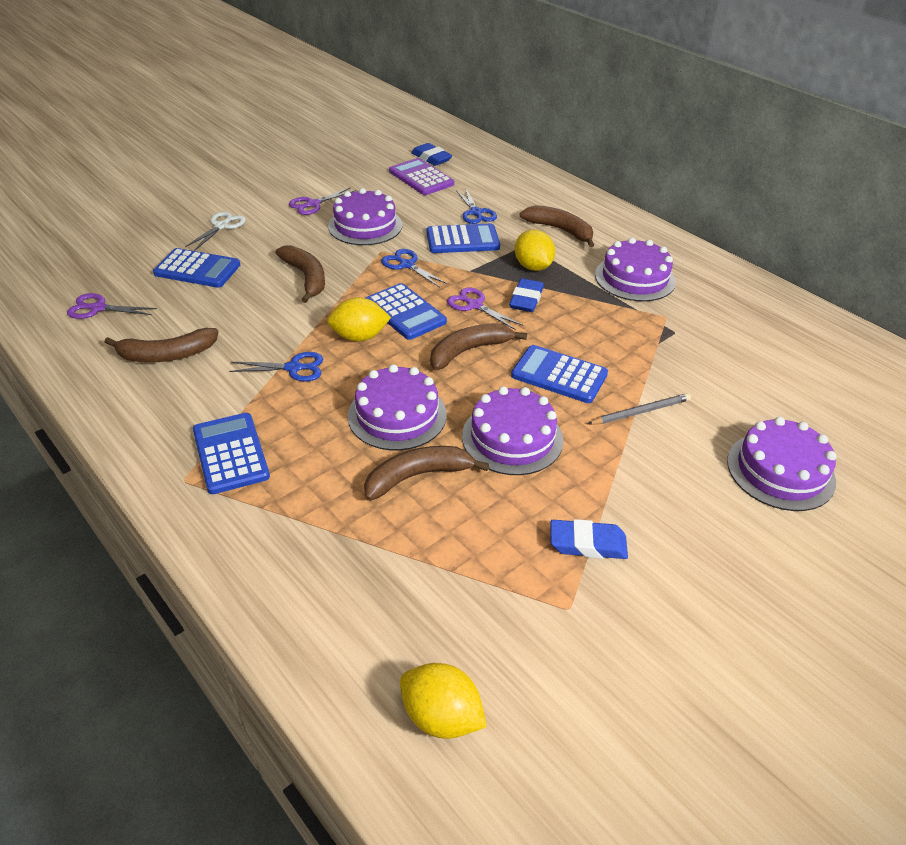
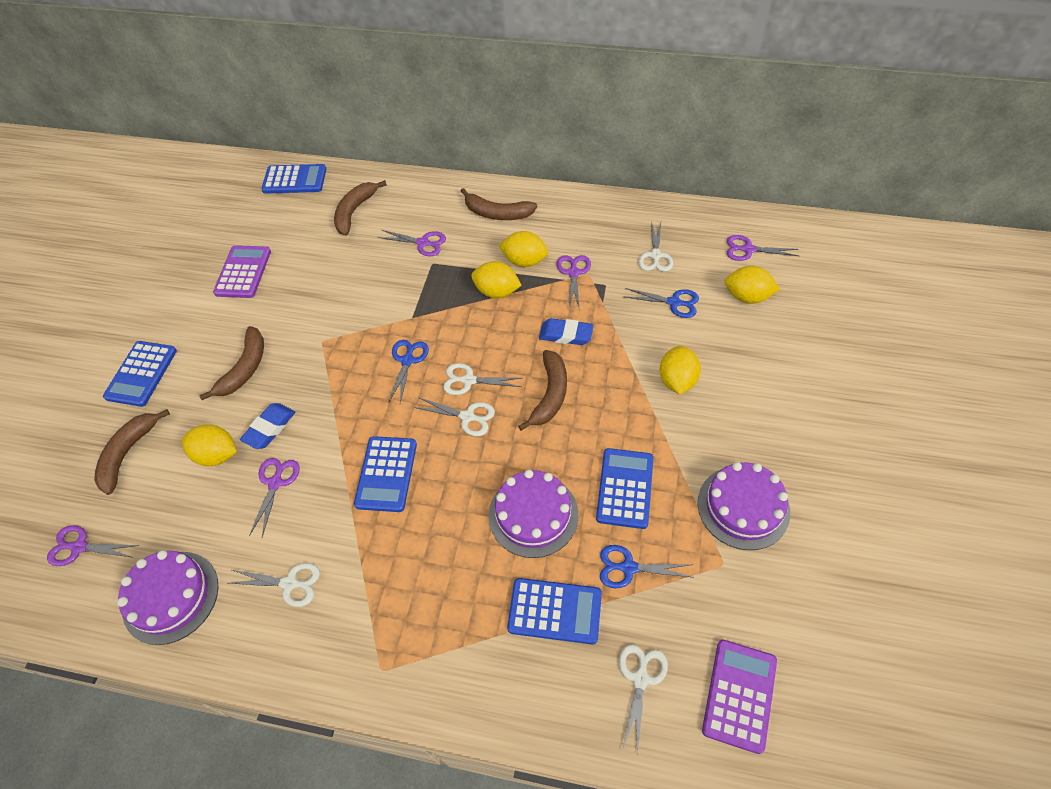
blue eraser: [411,143,452,166] [509,278,544,312] [550,519,628,559] = 3 -> [240,403,295,449] [539,318,594,345] = 2
grey pencil: [588,393,691,424] = 1 -> none = 0
purple cake: [328,188,402,245] [348,364,446,451] [462,386,563,475] [595,237,676,302] [727,417,837,511] = 5 -> [117,550,219,645] [489,470,579,558] [698,462,790,550] = 3
purple calculator: [389,158,454,195] = 1 -> [213,245,271,298] [702,640,777,754] = 2
purple scissors: [67,293,157,319] [289,187,356,215] [447,288,523,330] = 3 -> [47,525,139,566] [249,458,300,537] [378,230,446,256] [556,255,591,307] [727,235,799,261] = 5
white scissors: [185,212,246,251] = 1 -> [230,563,320,607] [414,397,495,436] [443,363,522,395] [619,644,668,755] [638,221,673,272] = 5
yellow lemon: [327,297,391,342] [400,663,487,739] [515,229,555,271] = 3 -> [181,424,237,466] [471,261,522,298] [498,231,548,267] [659,346,701,394] [725,266,780,304] = 5

